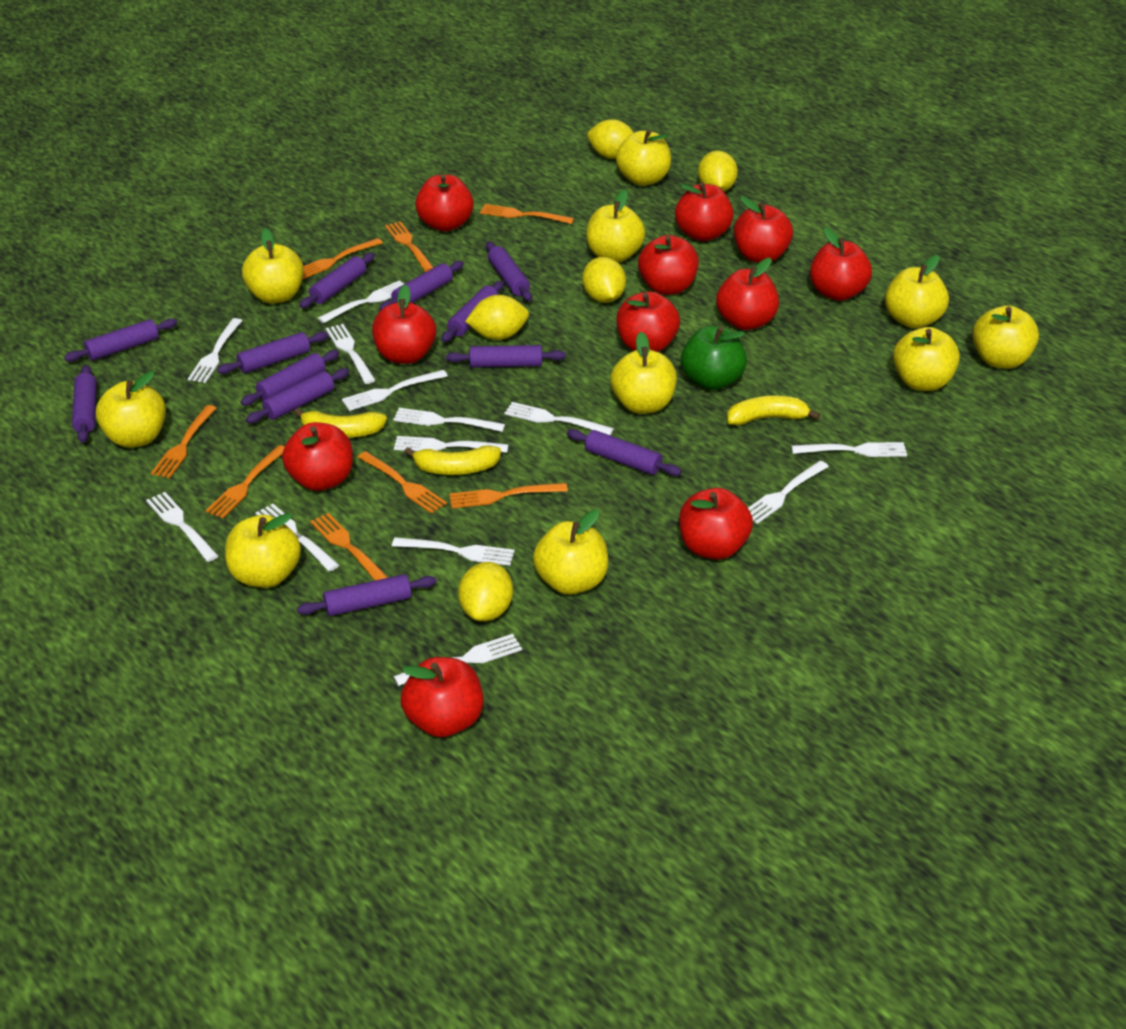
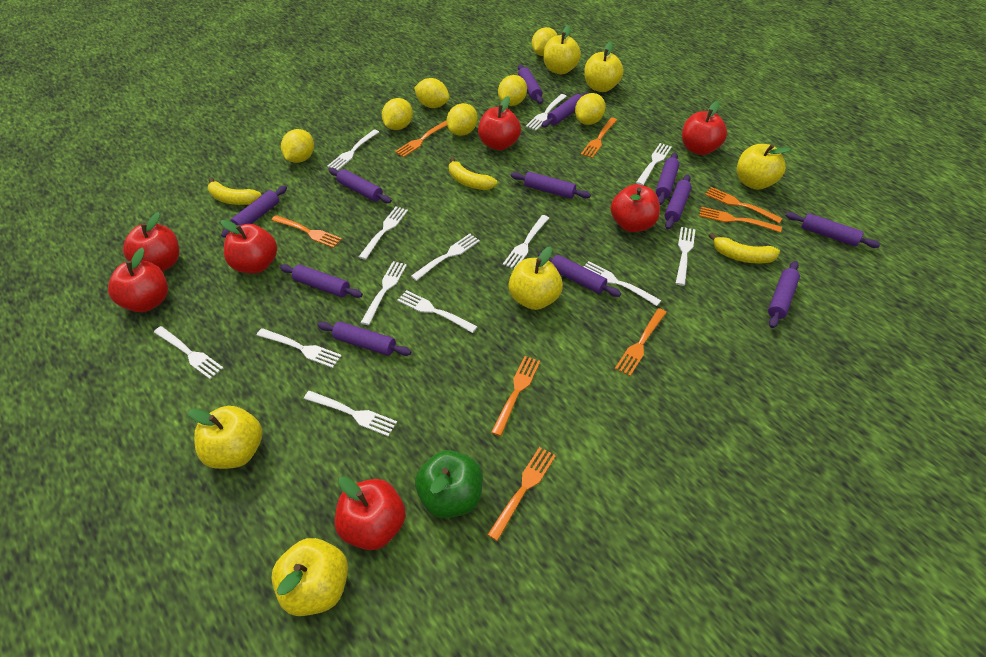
red apple: [282,422,353,491] [372,285,436,364] [401,657,484,737] [415,174,474,231] [617,291,680,352] [638,235,699,295] [675,182,734,241] [679,488,753,560] [716,258,779,330] [734,197,793,263] [810,228,872,301] = 11 -> [108,247,168,312] [123,212,179,272] [221,220,277,273] [335,477,406,550] [478,96,521,150] [611,184,660,232] [682,101,727,155] = 7
yellow apple: [96,371,166,448] [225,513,301,588] [242,228,304,304] [533,510,608,595] [586,190,645,262] [610,332,677,414] [616,129,671,186] [885,255,949,328] [893,327,960,391] [972,306,1039,369] = 10 -> [188,406,262,469] [271,538,348,616] [508,247,563,310] [543,25,581,74] [584,41,624,92] [737,144,791,190] = 6
yellow lemon: [458,562,513,621] [465,295,529,340] [582,257,626,303] [587,119,634,159] [698,150,738,192] = 5 -> [281,129,314,163] [382,98,413,130] [414,78,449,108] [446,103,478,136] [498,75,527,106] [532,27,557,56] [575,93,606,125] = 7

